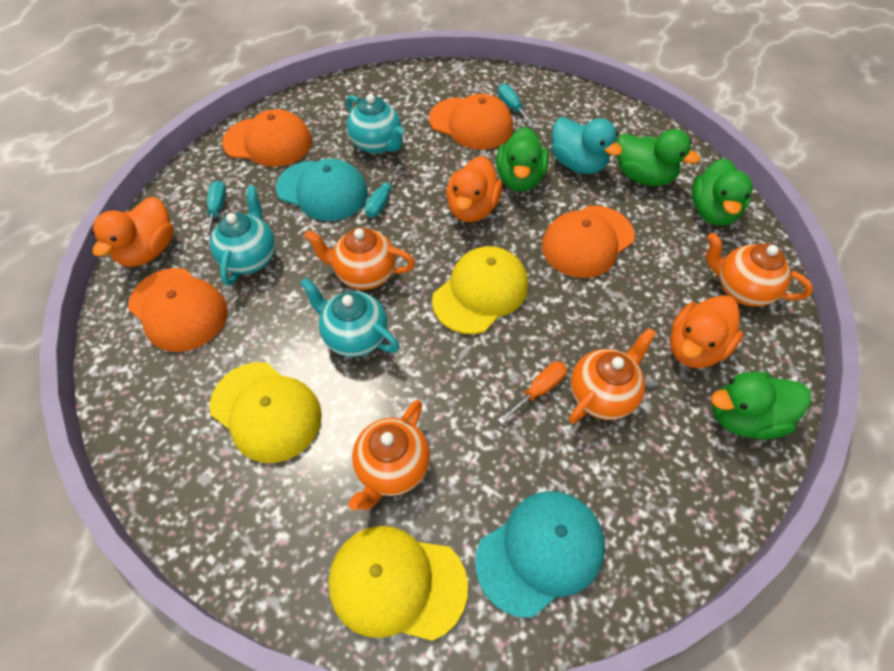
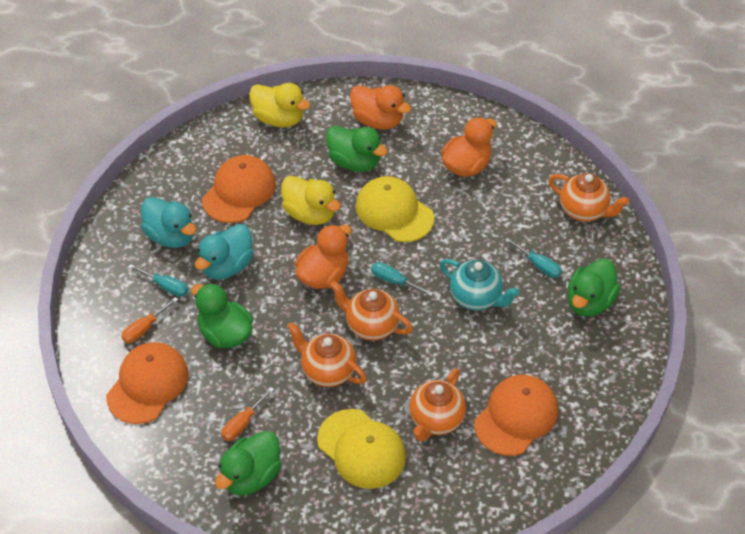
orange cap: [128,268,227,352] [222,109,312,167] [429,94,513,150] [542,206,635,278] = 4 -> [106,342,189,424] [202,155,276,223] [474,375,558,456] = 3
orange screwdriver: [498,362,567,424] = 1 -> [121,297,178,343] [221,387,274,441] = 2
turquoise cap: [276,159,368,221] [475,491,605,618] = 2 -> none = 0
turquoise duck: [552,117,622,174] = 1 -> [141,197,196,248] [195,224,254,279] = 2
turquoise teapot: [210,186,275,286] [300,278,399,357] [346,94,405,154] = 3 -> [440,259,519,311] = 1
yellow cap: [210,362,322,463] [328,526,468,641] [432,246,528,334] = 3 -> [317,409,406,489] [356,176,434,242] = 2
yellow duck: none = 0 -> [249,83,310,127] [281,176,341,225] = 2

